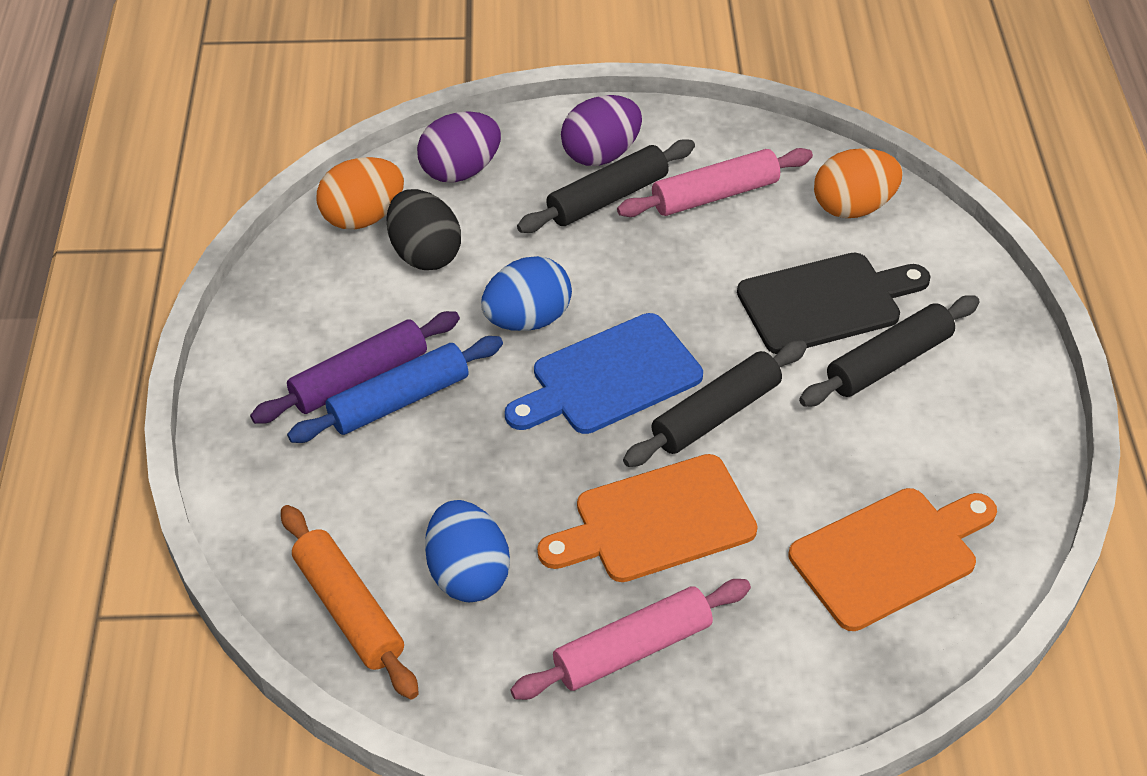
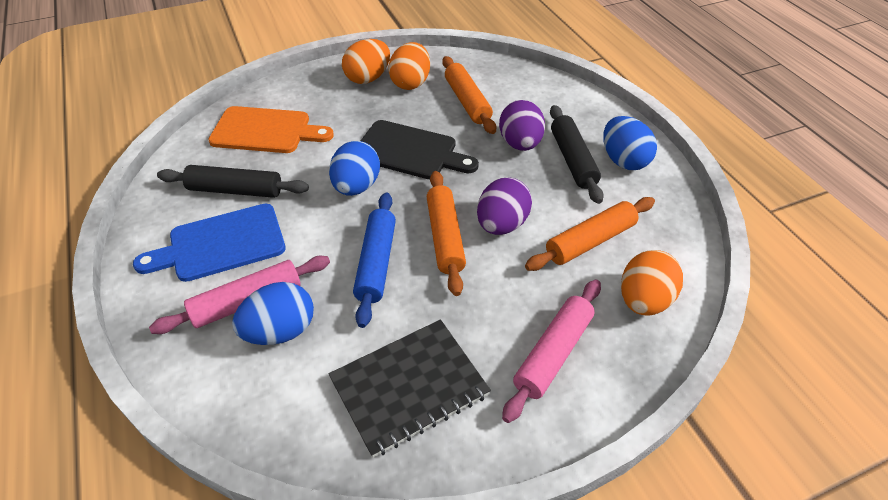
black egg: [386,189,461,270] = 1 -> none = 0
black notebook: none = 0 -> [329,319,491,458] = 1
black rolling pin: [517,139,695,233] [623,340,807,467] [799,295,980,406] = 3 -> [157,165,309,198] [550,105,604,204] = 2
blue egg: [425,500,510,602] [481,256,572,331] = 2 -> [232,282,314,345] [329,141,380,196] [603,116,657,170] = 3
orange cutting board: [537,454,758,582] [789,488,997,631] = 2 -> [208,106,334,153] = 1
orange egg: [317,157,404,230] [814,148,903,218] = 2 -> [342,39,390,84] [388,42,430,90] [621,250,683,316] = 3
orange rolling pin: [281,505,419,700] = 1 -> [427,171,466,296] [442,56,496,134] [525,197,655,271] = 3
purple rolling pin: [250,311,460,424] = 1 -> none = 0

